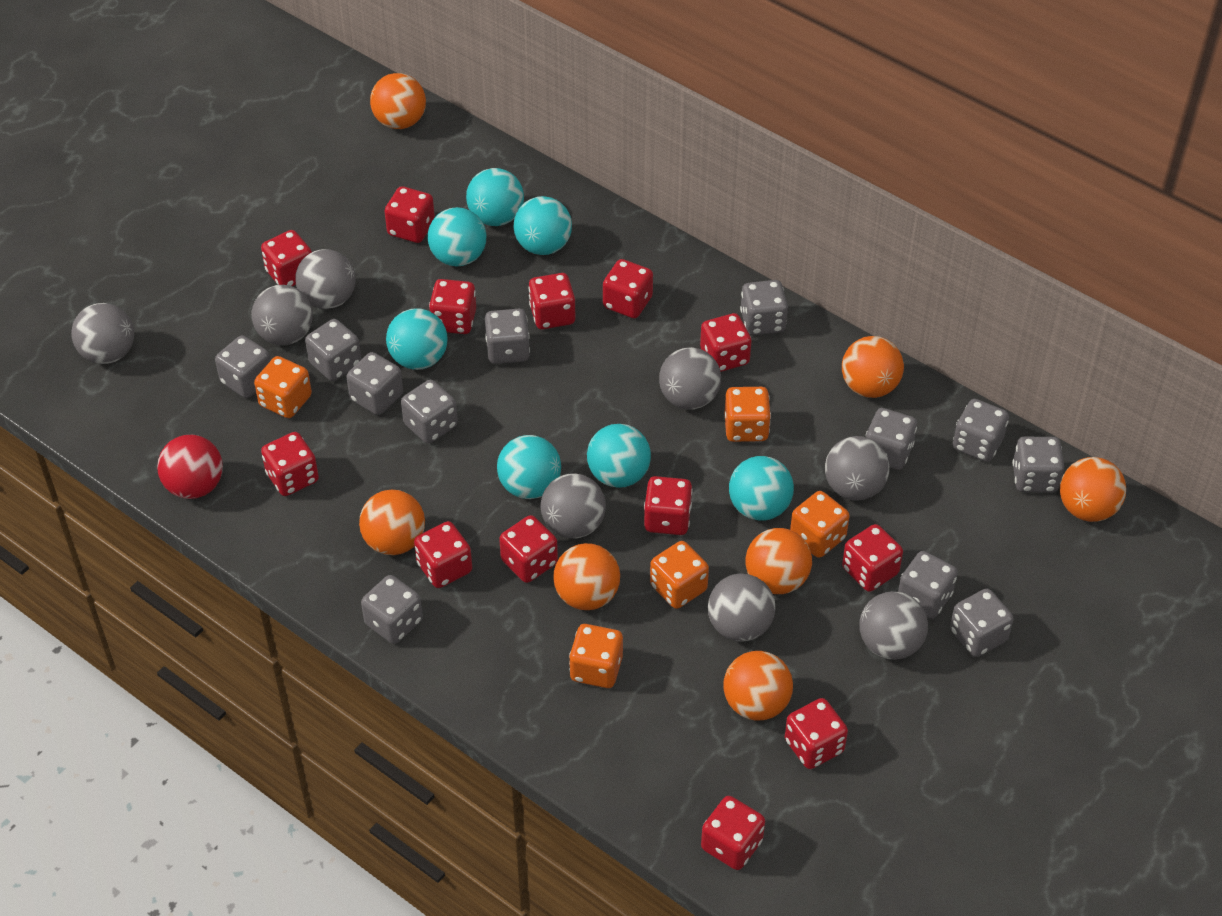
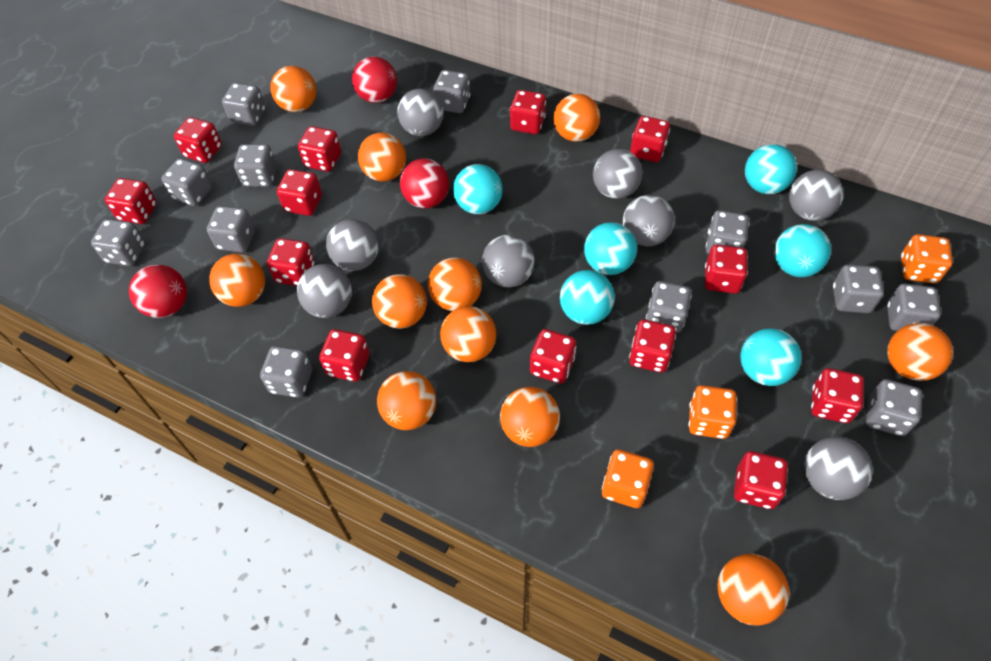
orange ball: [359,490,425,555] [370,73,426,129] [553,543,620,610] [723,651,793,721] [746,528,812,594] [842,336,904,398] [1060,457,1126,522] = 7 -> [209,254,265,307] [270,66,316,112] [358,133,406,181] [372,274,427,329] [377,371,436,430] [428,257,482,311] [440,306,496,362] [500,387,560,447] [553,94,600,142] [717,554,789,625] [887,323,953,381] = 11
orange dice: [254,356,312,418] [569,624,623,688] [650,541,709,609] [724,387,771,442] [790,491,850,558] = 5 -> [602,449,654,508] [689,385,737,439] [901,234,953,284] = 3
red ball: [157,435,223,499] = 1 -> [129,264,187,318] [352,56,397,103] [400,158,449,208] = 3
turquoise ball: [386,308,448,370] [428,207,487,267] [466,168,524,226] [497,435,561,499] [514,196,572,255] [587,424,651,488] [729,456,794,521] = 7 -> [453,164,503,214] [560,270,615,325] [584,222,637,275] [740,328,802,386] [745,144,797,194] [774,224,831,277] = 6

